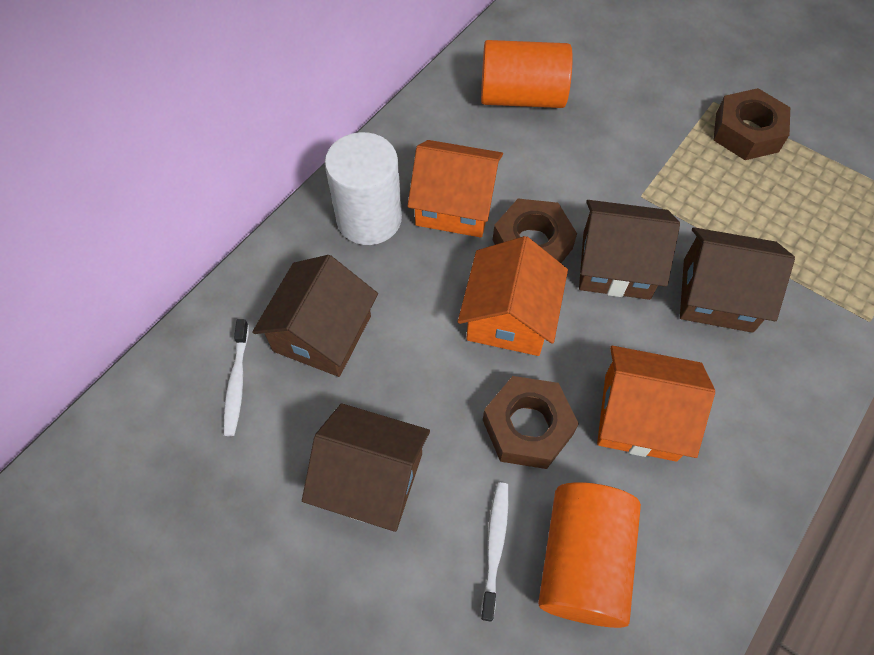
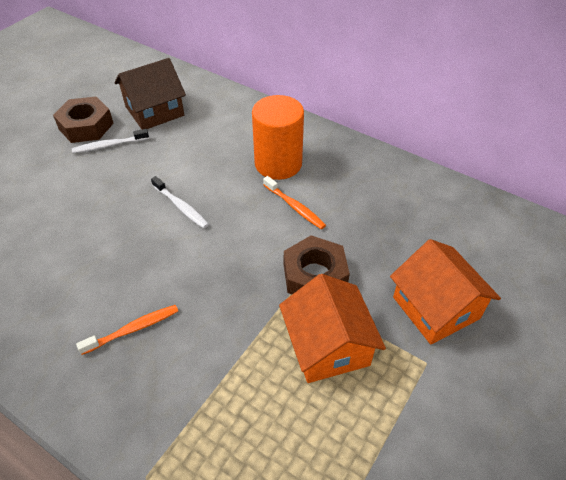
brown house: [252,255,378,377] [302,403,430,532] [579,200,680,300] [680,227,795,333] = 4 -> [114,58,186,129] = 1
brown nut: [483,376,579,469] [493,199,577,263] [714,88,790,160] = 3 -> [53,97,114,143] [284,235,350,294] = 2
orange cylinder: [481,40,573,108] [538,482,641,628] = 2 -> [252,95,304,180] = 1
orange house: [408,140,503,238] [458,236,568,356] [597,346,715,462] = 3 -> [279,274,386,383] [390,239,501,345] = 2
orange toothbrush: none = 0 -> [76,305,178,355] [263,176,326,229] = 2
white cylinder: [325,132,402,245] = 1 -> none = 0

